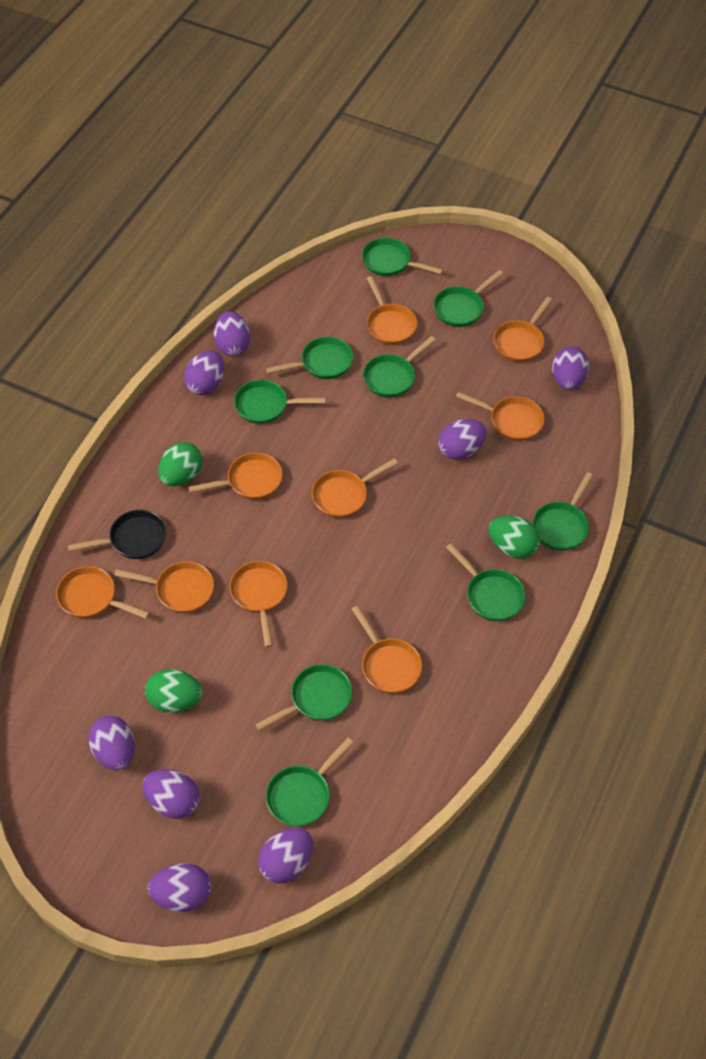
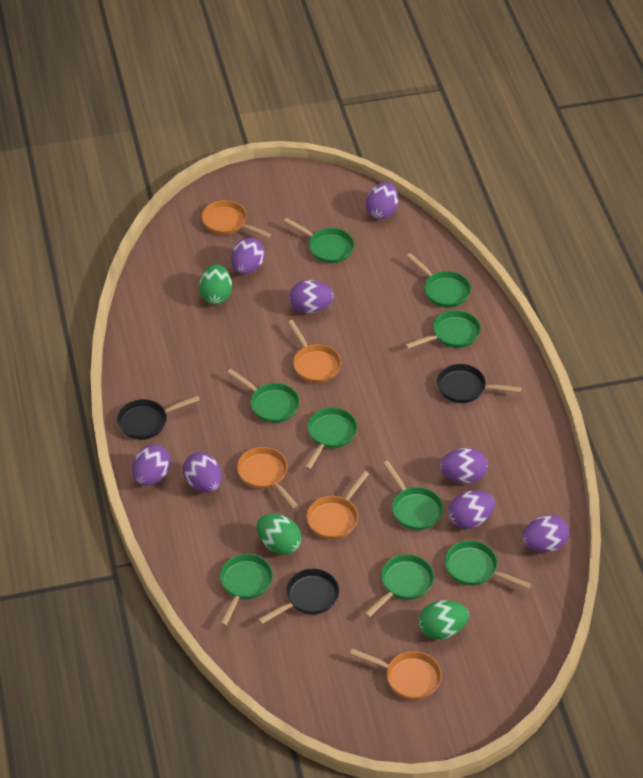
black pan: [68,510,166,559] = 1 -> [117,395,200,440] [258,569,339,624] [437,364,522,403] = 3
orange pan: [56,566,150,619] [114,561,214,613] [188,452,283,500] [229,561,288,647] [312,458,398,518] [352,605,422,694] [367,276,417,345] [456,392,545,441] [493,297,552,362] = 9 -> [202,200,271,238] [237,447,298,508] [287,320,341,383] [306,471,369,540] [350,649,442,700] = 5

